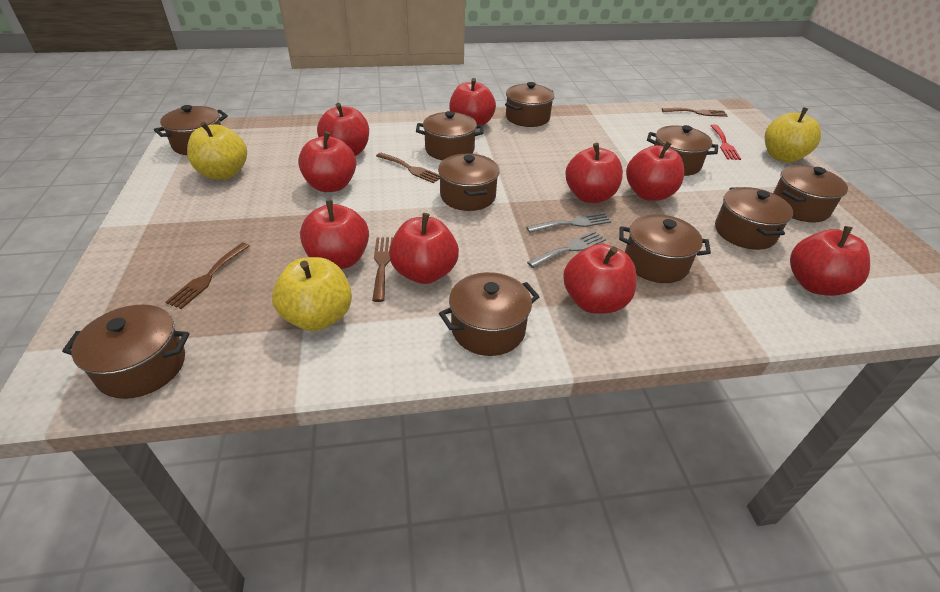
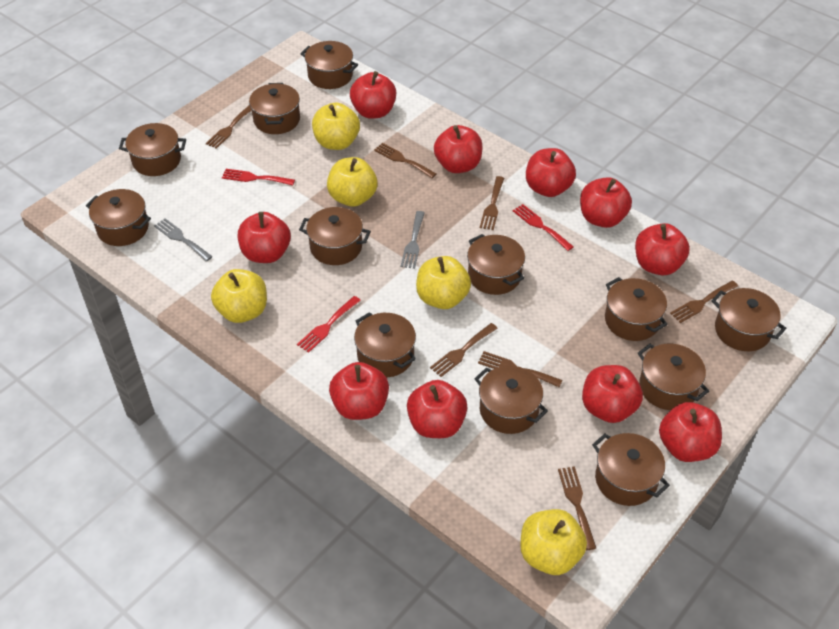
brown fork: [165,243,250,309] [372,237,394,302] [376,153,440,183] [662,108,728,117] = 4 -> [206,105,252,149] [374,143,436,178] [430,323,498,377] [478,351,562,387] [480,176,504,230] [558,466,596,550] [670,281,738,323] = 7
brown pot: [62,305,189,399] [154,105,228,155] [416,111,484,160] [438,154,500,211] [439,272,540,356] [505,82,554,127] [619,214,711,283] [647,125,718,176] [715,187,793,250] [773,165,848,222] = 10 -> [86,189,151,246] [119,123,186,176] [249,83,300,134] [299,207,371,265] [300,41,358,89] [354,312,416,377] [467,234,525,295] [474,366,548,434] [592,433,670,506] [605,277,668,341] [638,344,710,410] [711,288,786,351] = 12
red apple: [298,131,356,192] [300,200,369,269] [317,103,369,156] [389,213,459,284] [449,78,496,125] [563,244,637,314] [566,143,623,203] [626,141,684,201] [790,226,870,296] = 9 -> [238,212,291,263] [329,362,389,420] [350,71,396,119] [407,380,467,438] [434,125,483,173] [526,148,576,197] [580,177,632,228] [582,365,643,423] [635,223,690,275] [659,402,722,462] = 10
red fork: [710,124,741,160] = 1 -> [222,169,295,185] [297,296,361,353] [513,204,574,251] = 3
yellow apple: [187,121,247,179] [272,257,352,331] [765,107,821,162] = 3 -> [211,269,267,323] [312,102,360,150] [327,157,377,207] [416,256,471,309] [520,509,587,575] = 5

